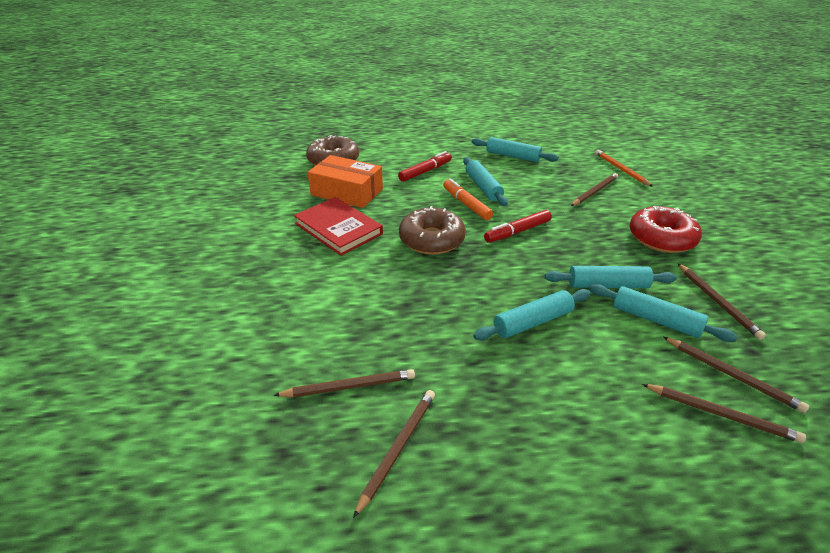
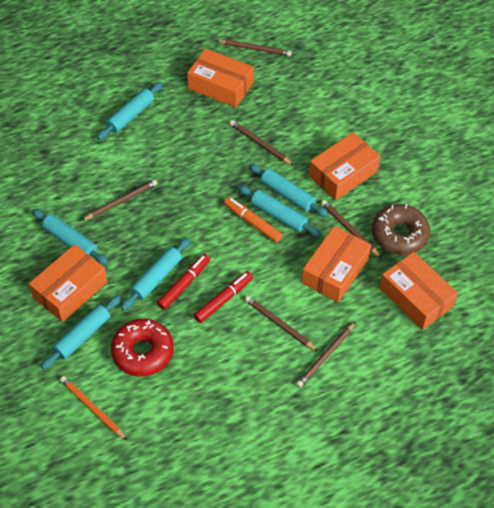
brown donut: [306,135,359,166] [399,206,466,255] = 2 -> [372,204,430,255] = 1
orange box: [307,155,383,208] = 1 -> [29,244,107,322] [187,48,254,108] [302,226,371,302] [309,132,380,200] [380,252,458,330] = 5
red book: [294,197,383,256] = 1 -> none = 0
turquoise rolling pin: [463,157,508,206] [472,137,559,162] [473,289,591,340] [545,266,677,288] [589,284,738,342] = 5 -> [32,209,108,265] [41,295,121,370] [97,82,163,140] [121,238,190,310] [238,185,321,237] [249,163,328,217] = 6

